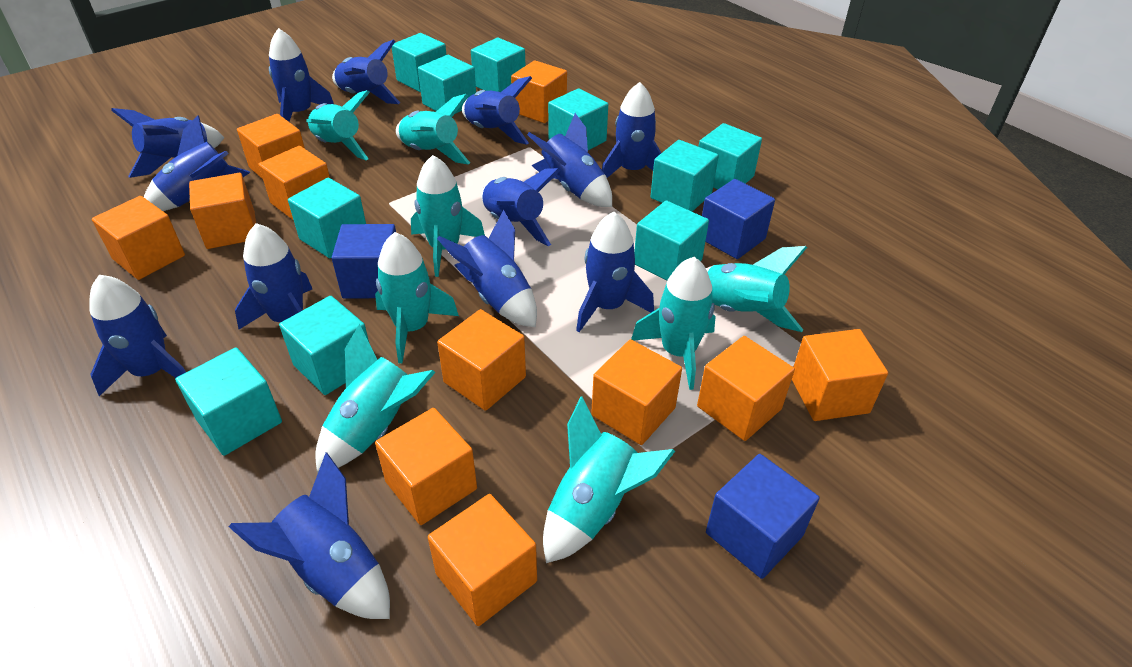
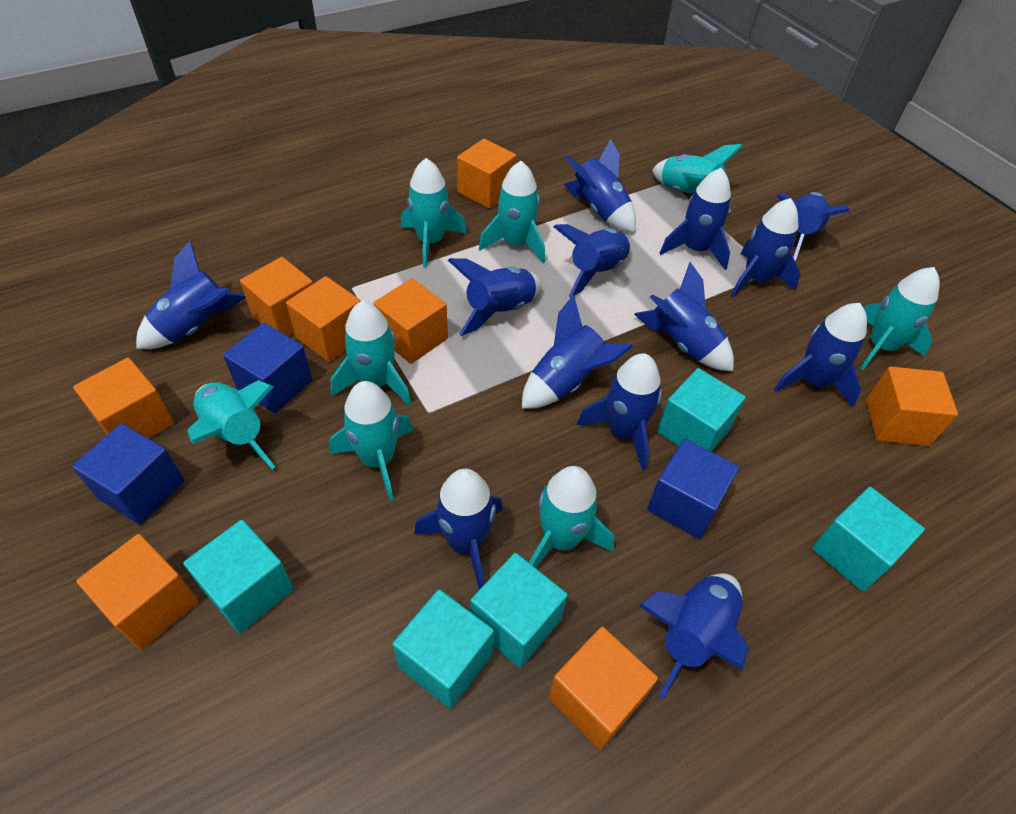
orange cube: [92,196,185,280] [189,173,256,249] [237,114,305,179] [258,146,330,220] [375,408,477,525] [428,494,537,626] [437,309,526,411] [511,60,567,123] [591,339,682,445] [697,336,795,441] [792,329,888,421] = 11 -> [73,358,174,439] [76,534,198,650] [240,257,313,336] [286,276,360,362] [373,278,448,364] [457,139,516,209] [549,627,658,750] [866,367,958,446] = 8
turquoise cube: [175,347,282,456] [279,296,369,395] [288,178,366,258] [392,33,446,92] [418,55,476,114] [471,38,525,92] [548,88,608,150] [634,201,709,280] [650,140,719,212] [699,123,762,189] = 10 -> [183,520,294,633] [393,589,494,709] [470,553,568,668] [657,368,746,452] [812,487,925,592] = 5

